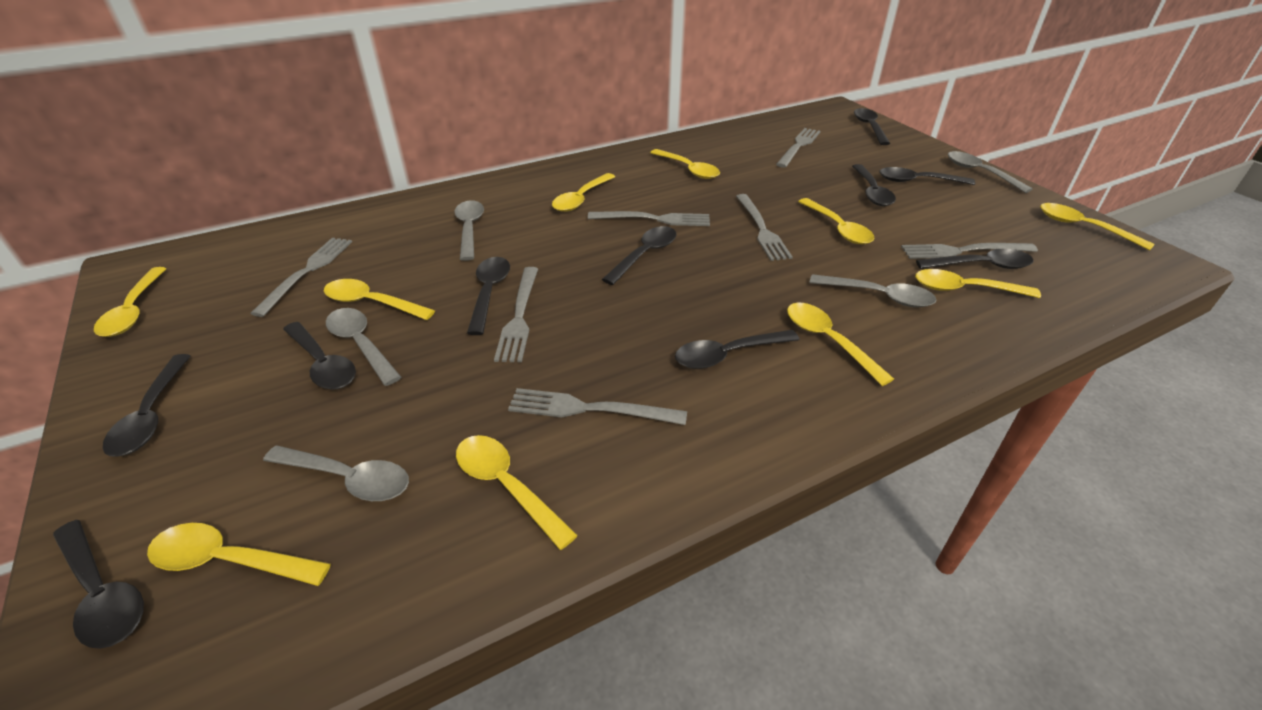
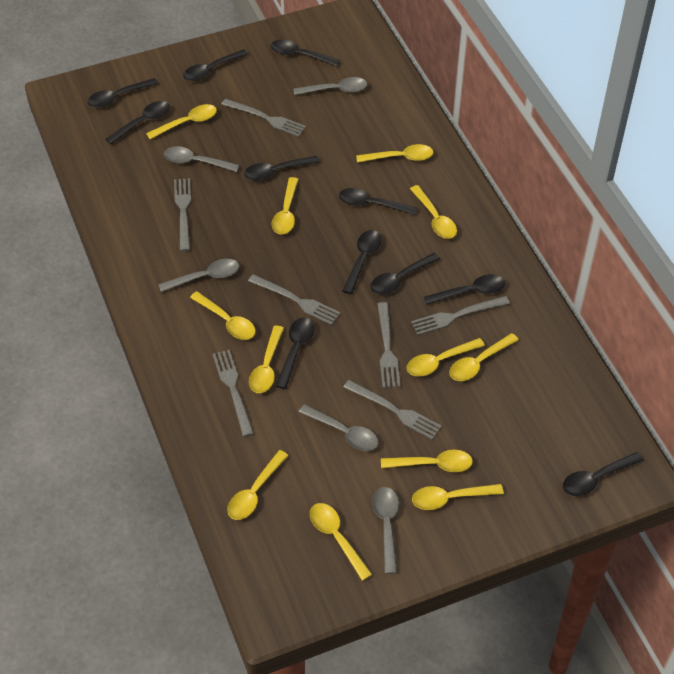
black spoon: [53,520,144,649] [103,354,191,457] [283,322,356,390] [467,257,510,335] [602,226,676,285] [675,330,800,369] [852,164,896,206] [854,108,891,145] [879,167,975,185] [916,249,1034,269] = 10 -> [87,78,158,108] [105,101,170,144] [183,49,248,81] [244,156,320,181] [271,40,340,66] [276,318,314,389] [339,188,417,215] [342,230,382,294] [370,253,440,294] [424,274,505,305] [563,452,643,496] = 11
yellow spoon: [94,267,167,337] [147,523,331,586] [324,279,435,320] [456,435,578,550] [552,173,615,212] [650,149,720,179] [787,303,894,386] [798,198,874,244] [915,269,1041,298] [1040,203,1155,251] = 10 -> [146,104,217,139] [190,291,256,340] [227,450,289,520] [249,326,284,393] [272,177,299,234] [310,503,372,581] [356,144,434,163] [381,450,473,472] [406,338,485,376] [410,185,457,239] [412,484,504,510] [449,333,519,381] = 12

